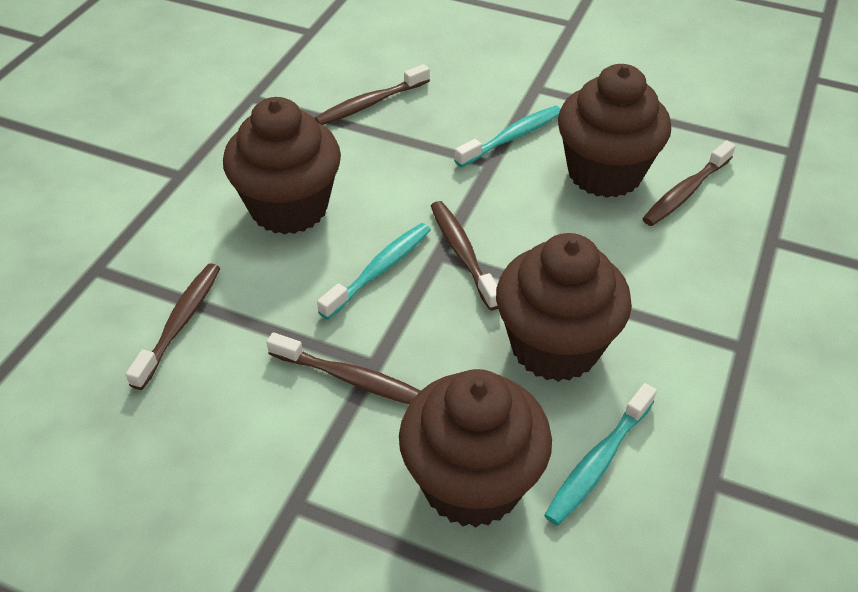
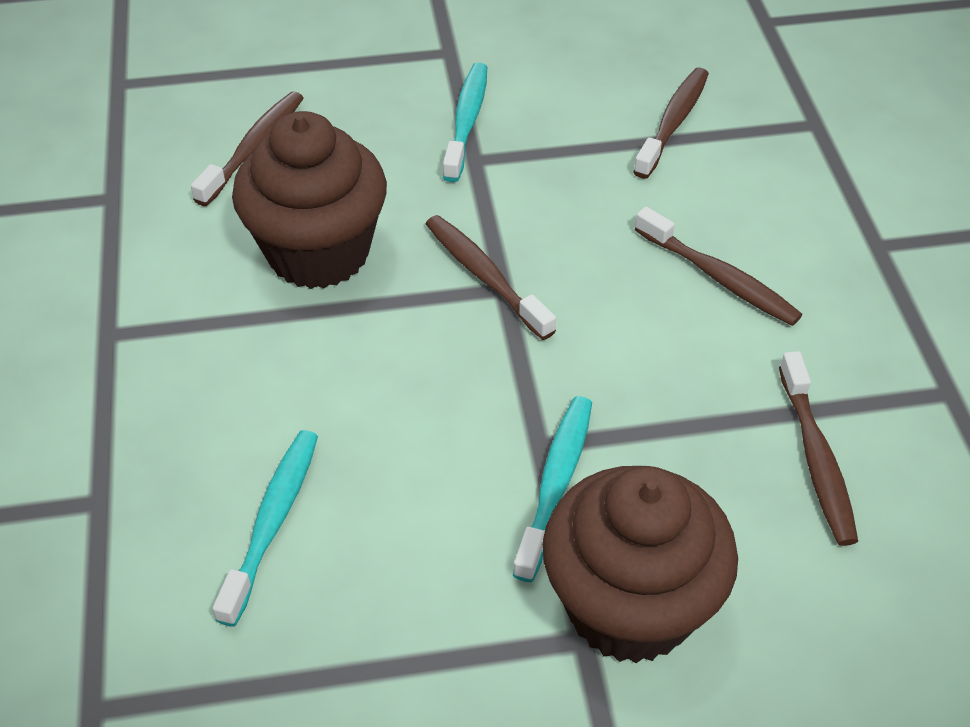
brown cupcake: [223,97,341,235] [399,369,552,527] [496,233,632,382] [558,64,671,198] = 4 -> [232,111,387,289] [542,466,738,663] = 2

